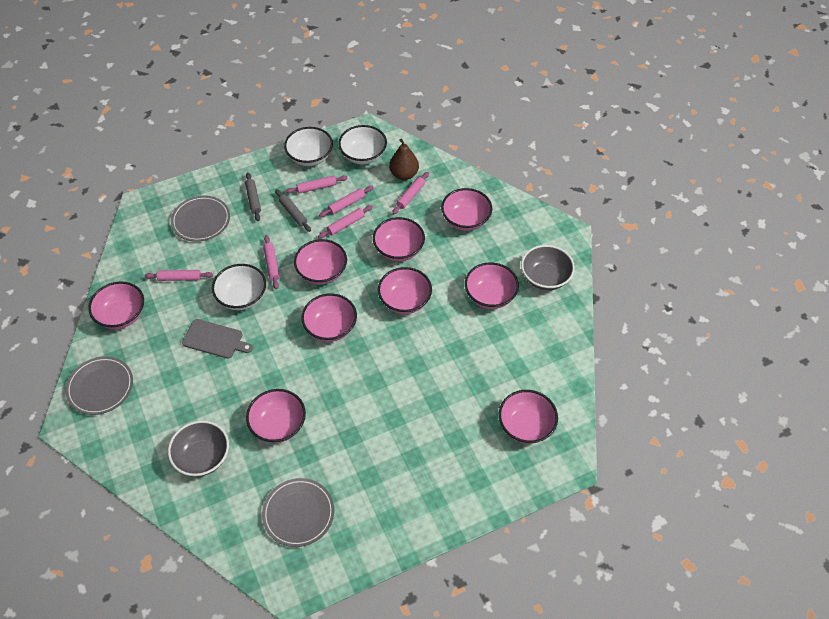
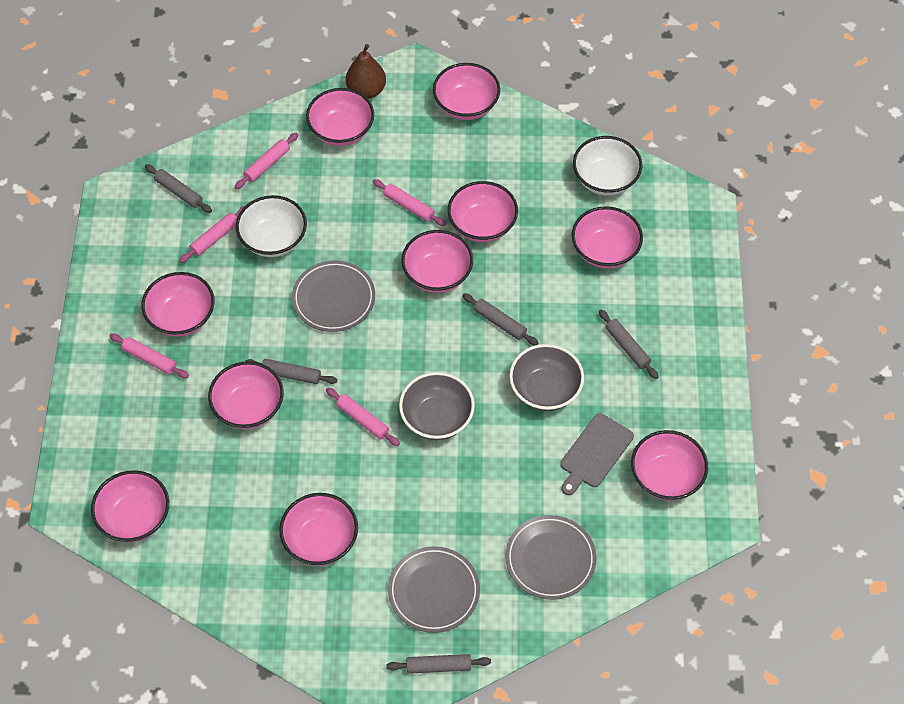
grey rolling pin: [245,172,261,221] [275,189,311,232] = 2 -> [145,164,212,213] [245,359,337,384] [386,654,491,674] [462,293,539,346] [599,309,658,379] = 5
pink bowl: [88,281,144,329] [246,389,306,443] [294,239,347,285] [301,293,357,342] [373,217,425,261] [378,267,432,314] [441,188,492,231] [465,262,519,309] [499,390,558,444] = 9 -> [91,470,169,542] [141,272,215,336] [208,361,284,429] [279,493,358,565] [306,88,374,146] [401,230,473,293] [433,63,500,120] [448,181,518,242] [572,206,643,269] [631,430,708,501] = 10
pink rolling pin: [144,270,213,281] [263,235,280,289] [285,175,348,194] [318,205,373,239] [319,186,374,217] [392,172,429,214] = 6 -> [110,333,189,378] [179,206,245,263] [235,133,298,189] [326,388,400,446] [373,179,446,226] = 5
white bowl: [212,264,266,310] [284,127,333,166] [338,125,387,164] = 3 -> [236,195,307,257] [573,136,642,196] = 2

